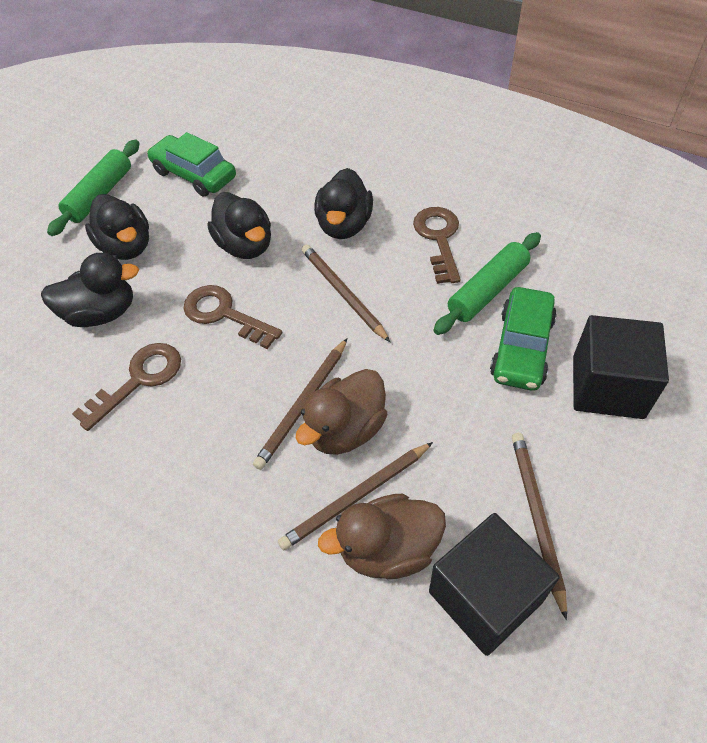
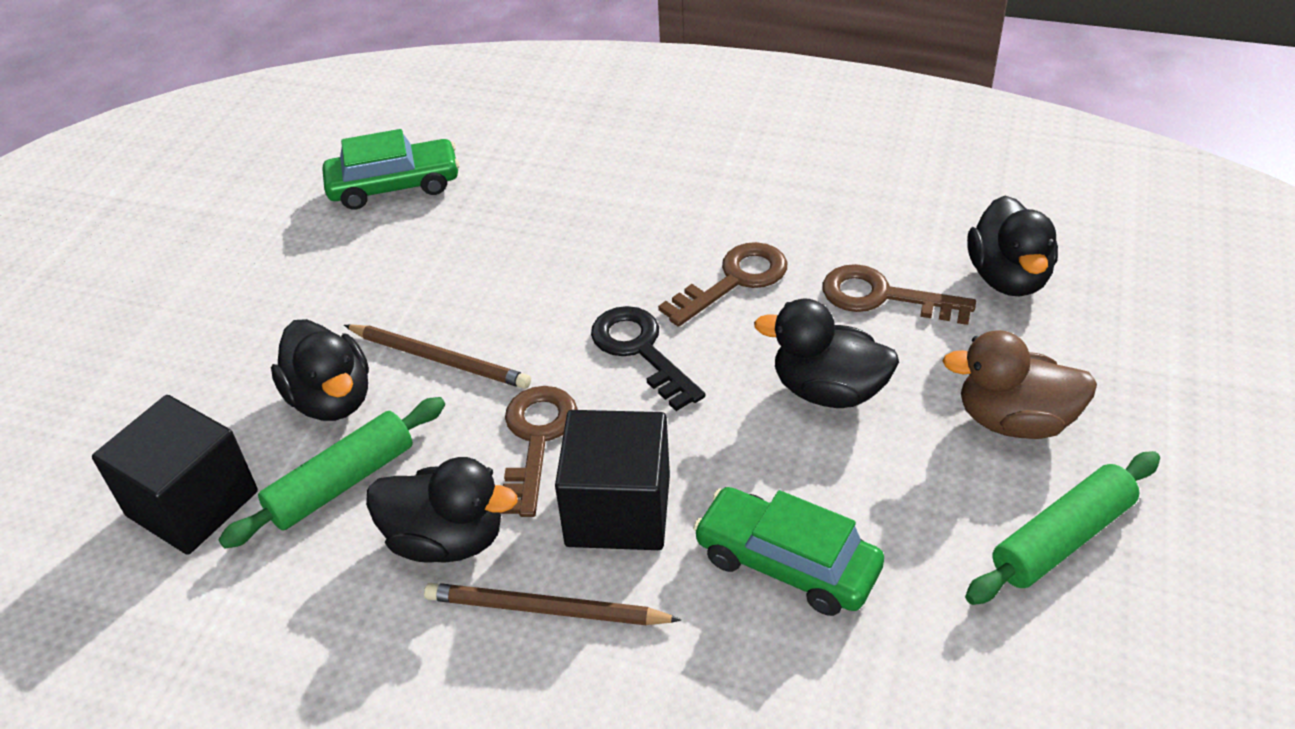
black key: none = 0 -> [591,306,705,411] = 1
brown duck: [295,369,388,455] [318,494,446,579] = 2 -> [943,330,1097,439] = 1
brown pencil: [253,338,347,470] [278,442,433,551] [302,244,390,342] [512,433,567,620] = 4 -> [344,324,531,389] [424,583,681,626] = 2

